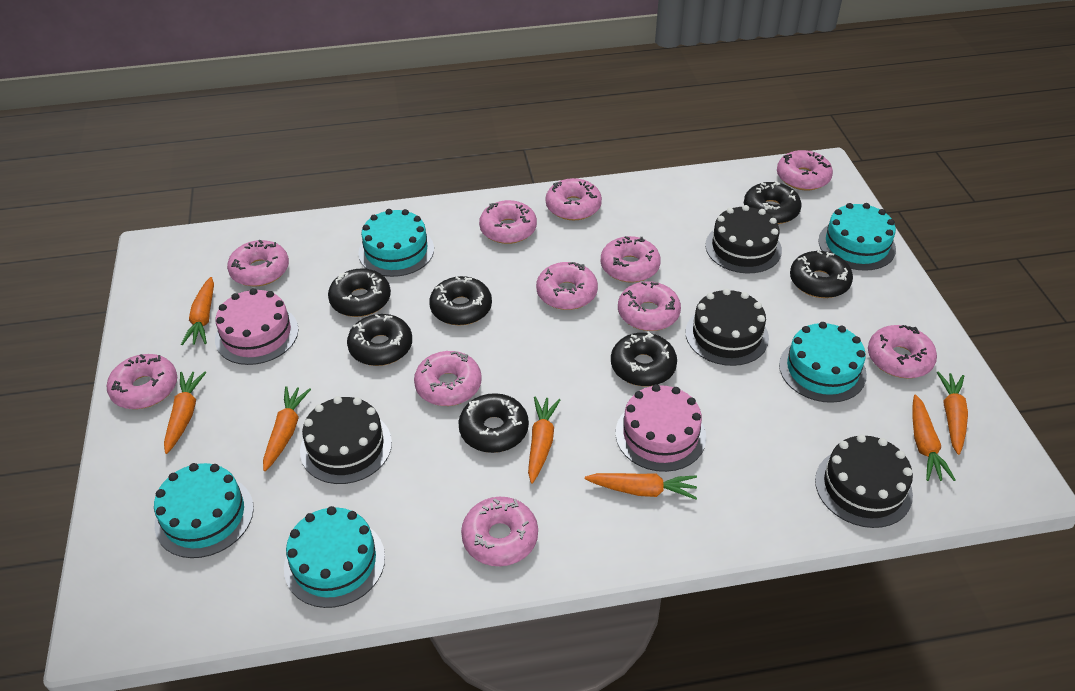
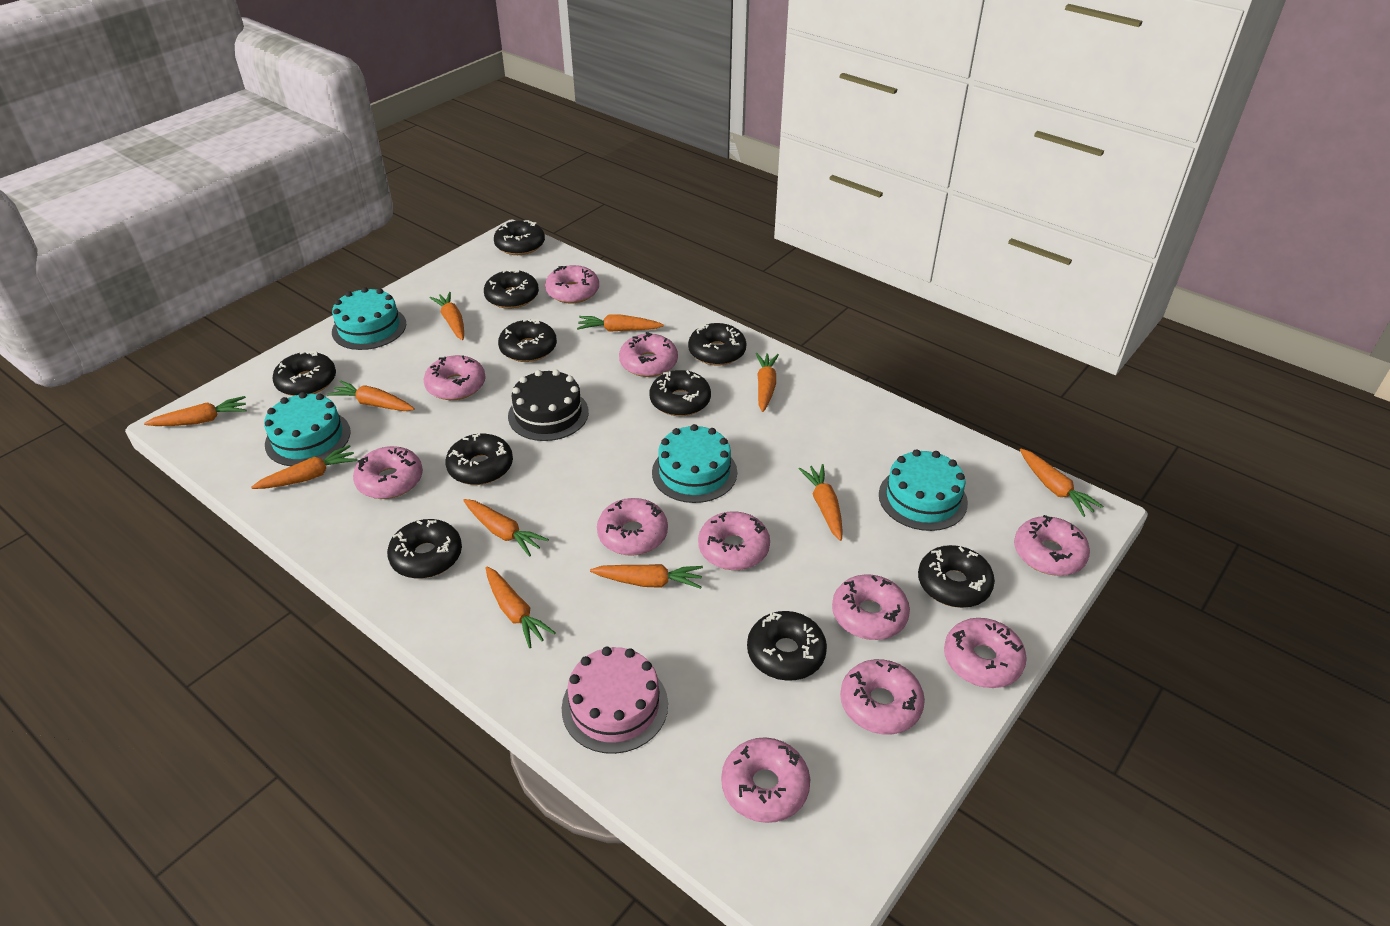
black cake: [300,396,392,484] [686,289,769,366] [705,205,782,273] [815,434,913,528] = 4 -> [508,370,589,441] = 1
black donut: [328,269,391,317] [347,314,412,366] [429,276,492,325] [458,393,529,453] [611,331,677,386] [744,181,802,224] [790,251,853,298] = 7 -> [272,351,336,396] [387,519,462,579] [445,433,513,485] [484,268,539,309] [494,220,545,255] [498,319,557,362] [650,370,711,416] [688,323,746,366] [747,611,827,681] [918,545,995,608] = 10
orange carrot: [164,372,206,454] [181,277,214,345] [263,386,311,471] [528,397,560,484] [585,473,697,500] [912,395,956,481] [937,371,968,455] = 7 -> [144,396,247,426] [251,445,357,489] [327,381,415,411] [430,292,464,340] [463,499,549,557] [486,567,556,648] [577,314,664,332] [590,564,703,589] [756,353,779,412] [799,464,843,541] [1020,449,1103,517] = 11
pink cake: [215,288,299,365] [616,384,706,472] = 2 -> [562,647,668,754] = 1
turquoise cake: [154,463,254,558] [284,506,385,608] [358,209,434,277] [779,322,867,403] [818,203,896,271] = 5 -> [264,392,351,466] [332,287,406,350] [652,424,737,503] [879,449,968,531] = 4

